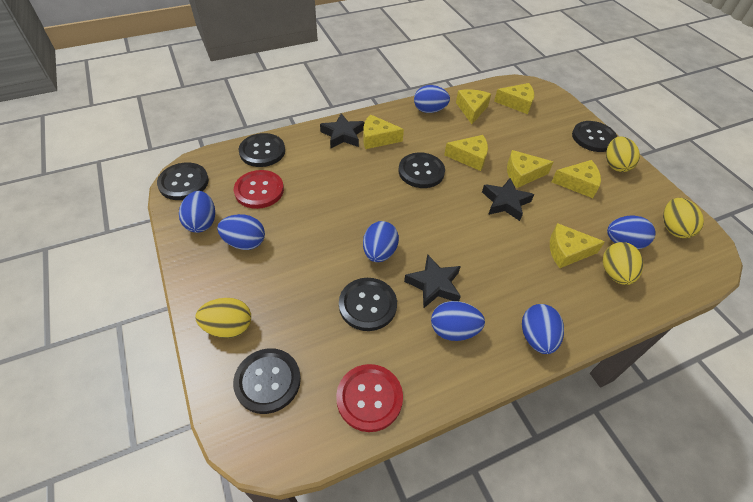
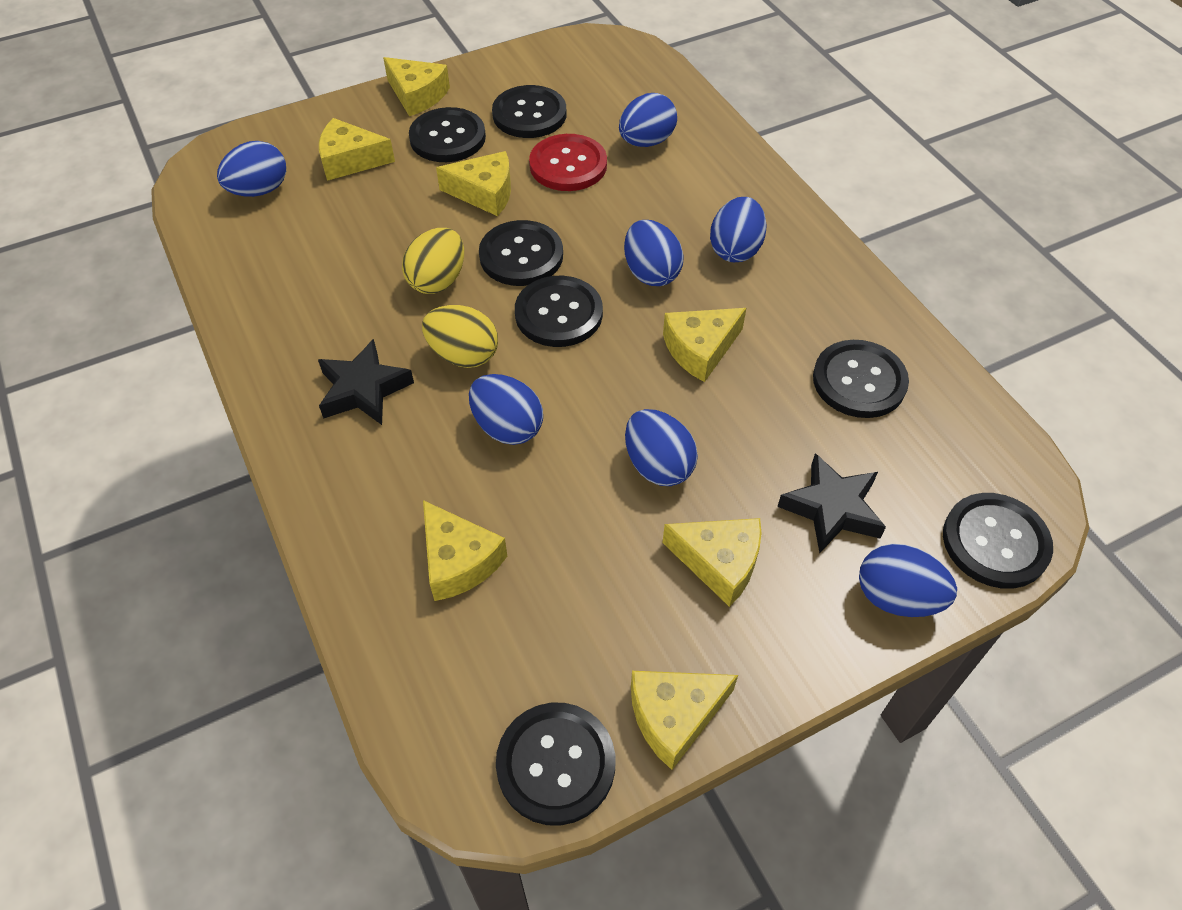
black button: [157,162,209,200] [233,348,301,414] [239,133,285,167] [339,278,397,331] [398,152,445,188] [572,121,617,152] = 6 -> [409,107,486,162] [479,220,563,286] [492,85,566,138] [496,703,615,826] [515,276,603,347] [813,340,909,418] [943,493,1053,589] = 7
black star: [320,113,365,148] [404,254,461,308] [482,178,534,221] = 3 -> [318,339,414,425] [778,453,886,553] = 2
red button: [234,170,284,209] [336,364,403,432] = 2 -> [529,134,607,191] = 1
yellow egg: [195,298,251,338] [603,242,643,285] [606,137,640,172] [663,198,704,238] = 4 -> [402,228,464,294] [422,305,498,368] = 2

